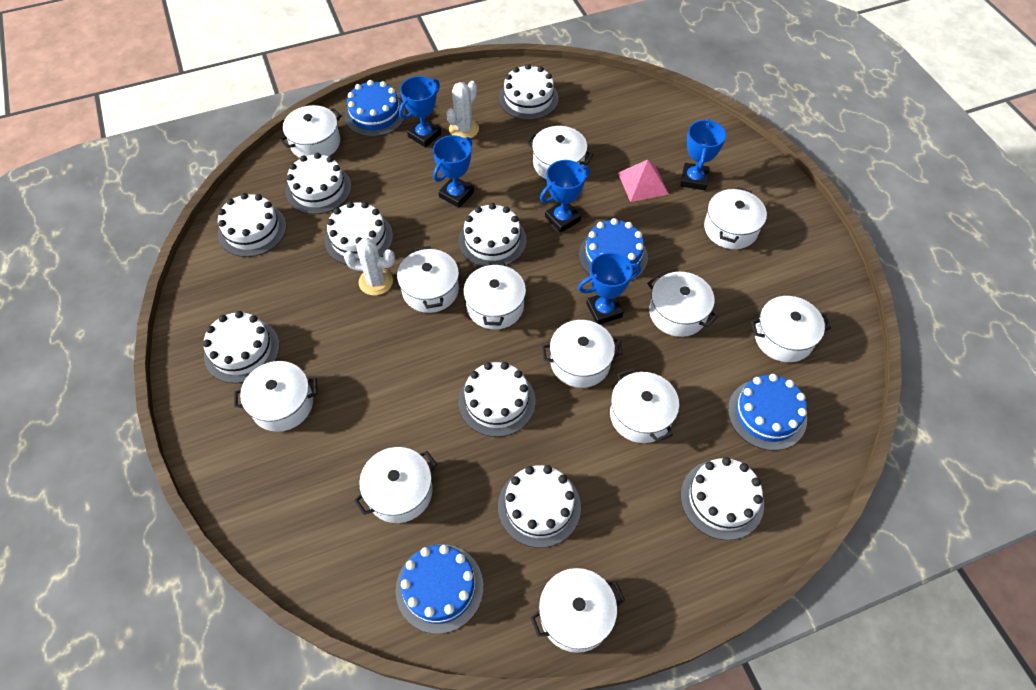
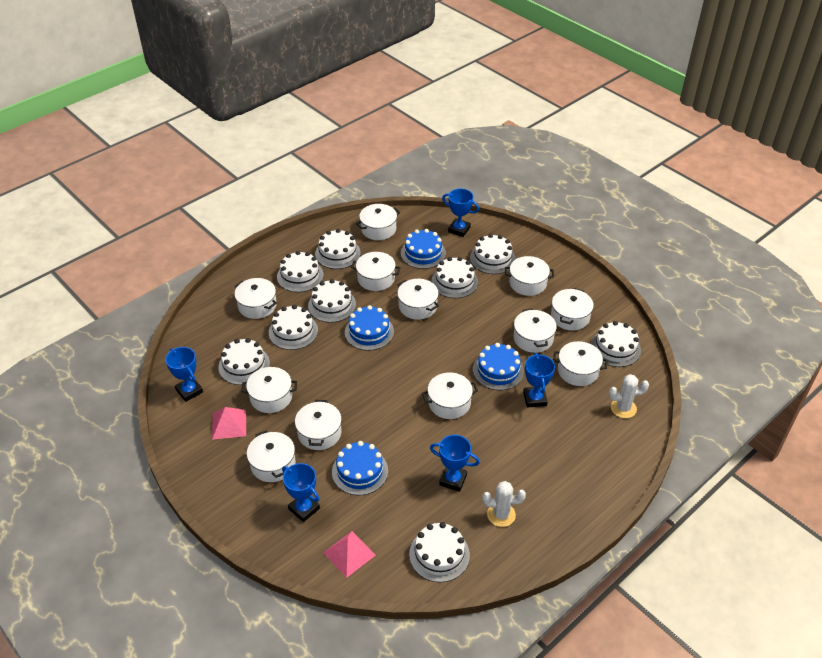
pink pyramid: [618,160,669,202] = 1 -> [212,407,246,440] [323,531,376,578] = 2

